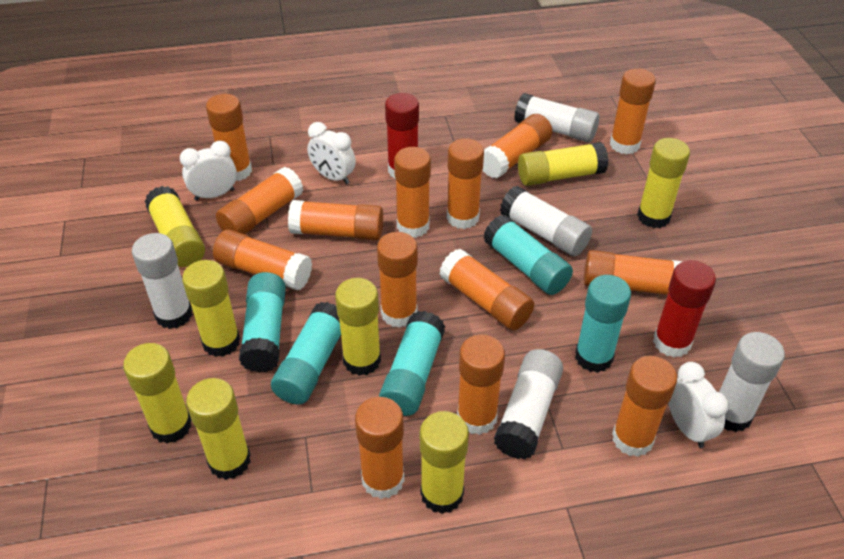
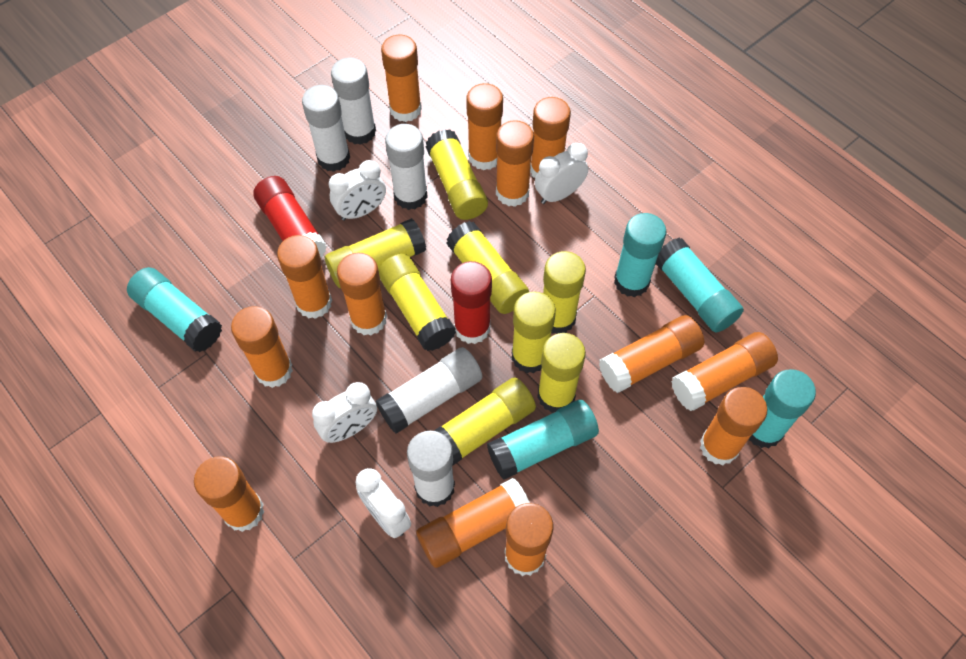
orange glue stick: [206,94,252,181] [213,229,312,290] [216,167,303,234] [288,200,383,240] [355,397,404,499] [377,232,418,328] [394,147,431,238] [439,249,534,330] [447,138,484,229] [457,335,505,435] [483,114,552,179] [584,250,683,295] [610,68,656,154] [612,356,677,457] = 14 -> [194,456,264,532] [231,306,293,388] [277,235,332,319] [337,252,387,335] [381,35,422,122] [416,478,530,568] [466,83,503,170] [496,120,534,207] [504,503,554,576] [530,97,571,178] [599,315,704,393] [671,332,778,411] [700,387,767,465] = 13
white clock: [180,141,237,201] [307,122,356,184] [668,362,729,448] = 3 -> [312,382,377,443] [329,160,386,221] [356,468,411,538] [535,143,588,204] = 4

